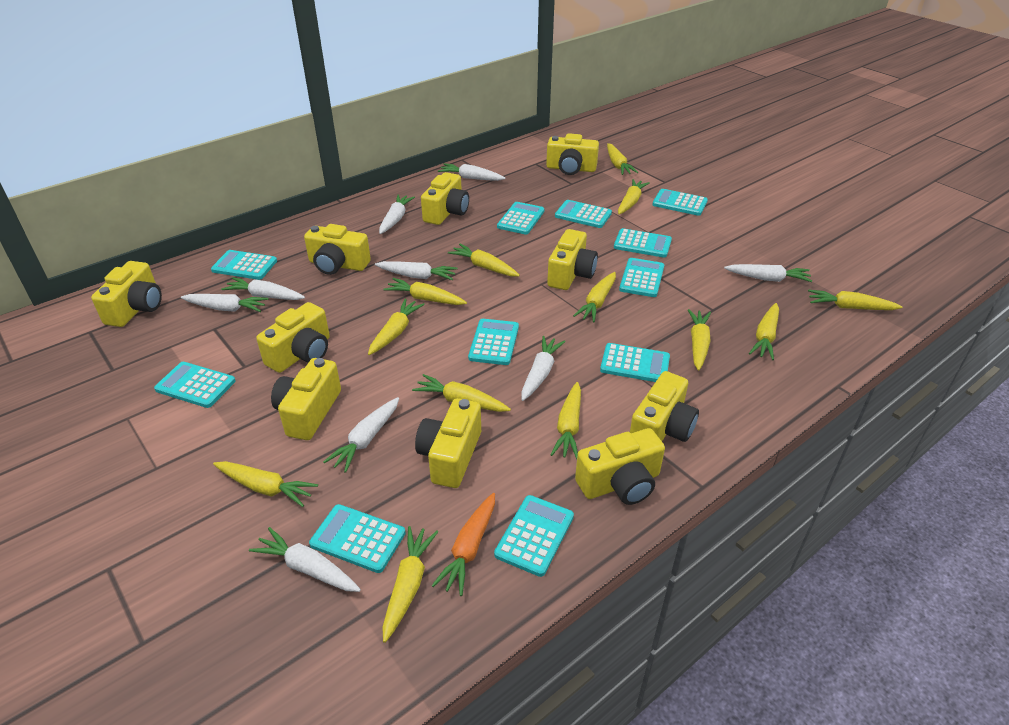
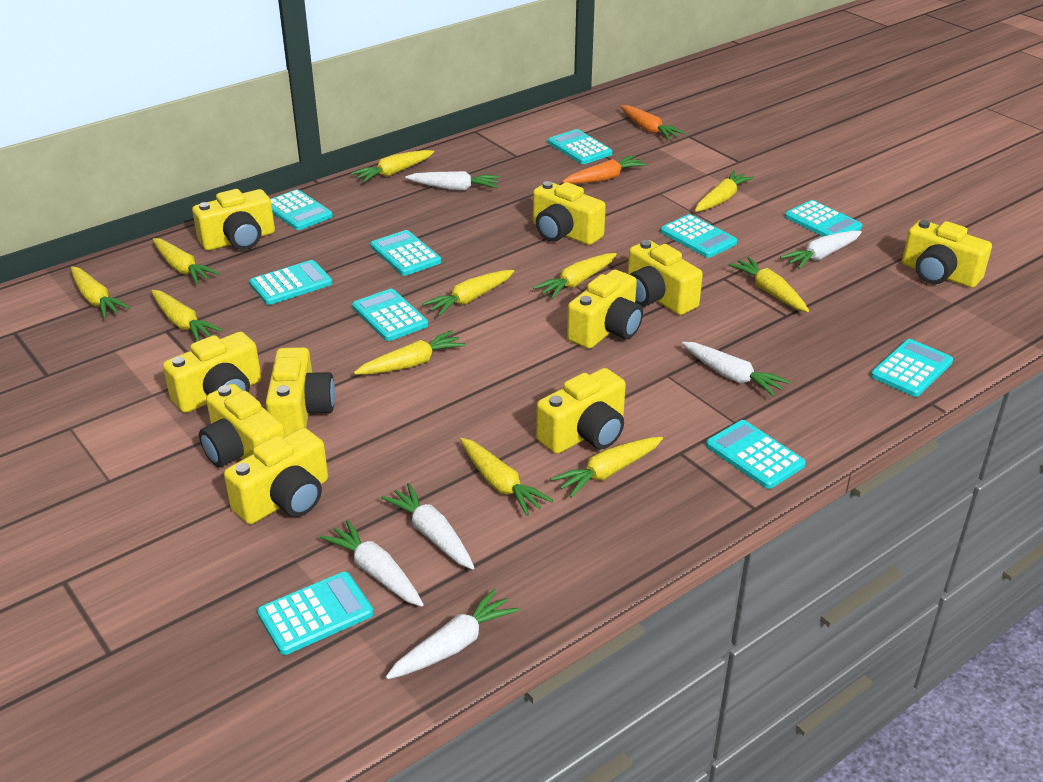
orange carrot: [431,493,495,596] = 1 -> [562,155,647,184] [620,105,685,140] = 2
turquoise calculator: [154,362,236,408] [211,250,277,280] [309,504,406,573] [468,319,519,365] [494,495,574,577] [497,202,545,234] [555,200,612,228] [600,343,670,382] [614,228,672,258] [619,258,664,297] [652,189,708,216] = 11 -> [249,260,333,305] [257,572,374,655] [270,189,333,230] [352,289,428,341] [370,230,441,276] [548,129,613,164] [660,214,737,258] [706,420,806,489] [785,200,863,236] [871,339,953,397] = 10
white carrot: [181,294,268,312] [221,277,305,300] [249,527,361,592] [323,397,399,473] [375,261,458,280] [379,194,415,234] [438,163,505,181] [521,336,566,401] [724,264,812,282] = 9 -> [320,520,424,607] [381,483,475,570] [386,588,519,679] [406,171,500,190] [682,342,790,397] [780,230,862,269] = 6
yellow carrot: [213,461,318,507] [368,299,425,355] [382,526,438,643] [383,278,467,305] [412,374,511,412] [448,244,520,276] [550,382,581,459] [573,272,616,322] [607,143,638,175] [618,179,650,214] [688,309,711,371] [749,303,779,360] [808,289,902,310] = 13 -> [71,267,130,318] [151,290,222,341] [152,238,220,284] [351,150,434,183] [354,330,466,375] [422,270,514,316] [460,438,553,516] [533,253,617,299] [551,437,663,498] [695,171,754,212] [728,257,809,312] = 11

